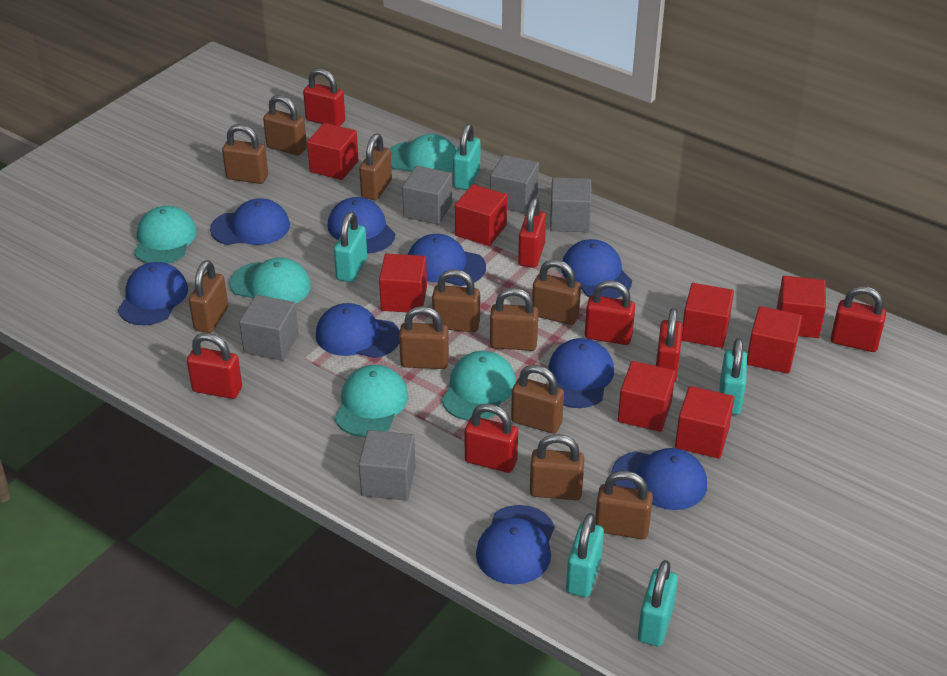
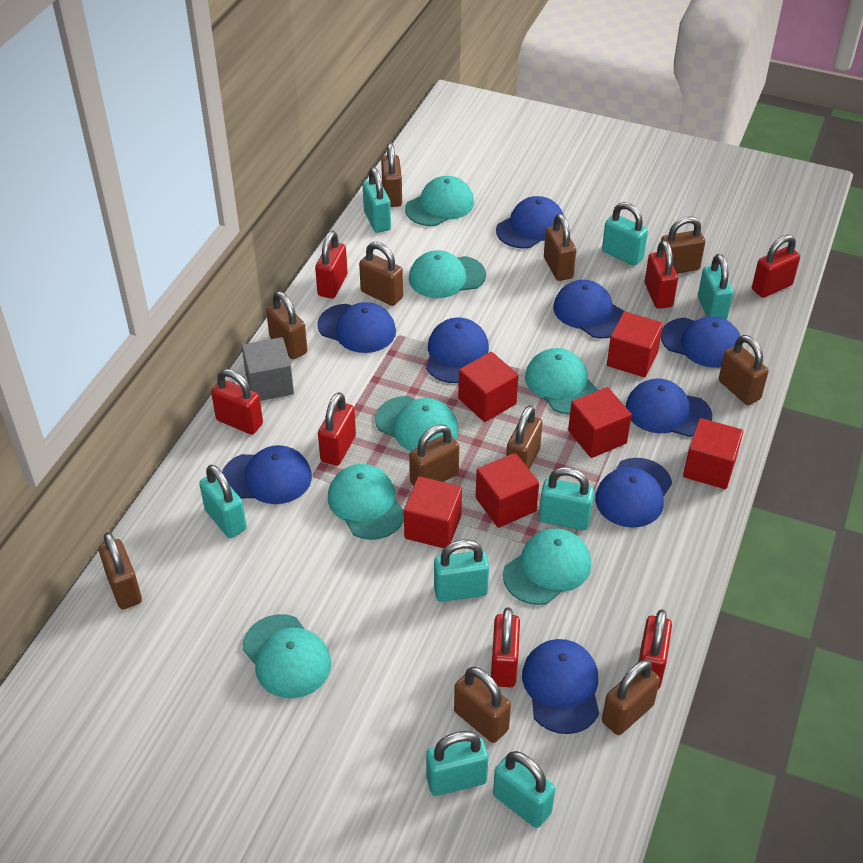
grey cube: [239,295,299,361] [359,430,416,500] [402,166,452,225] [490,155,539,213] [550,177,592,232] = 5 -> [242,337,294,401] = 1
red cube: [307,123,359,180] [379,253,427,312] [455,184,507,246] [618,361,676,432] [675,386,734,459] [682,283,734,348] [747,306,802,374] [777,276,826,338] = 8 -> [404,476,462,548] [458,352,519,422] [476,453,539,528] [568,387,632,458] [607,311,663,377] [683,418,743,489] = 6
turquoise cap: [134,206,197,264] [229,258,311,304] [334,365,408,437] [389,134,456,172] [442,351,516,421] = 5 -> [242,614,331,698] [328,464,404,540] [375,396,458,451] [405,176,474,226] [409,250,486,298] [503,528,591,605] [525,348,598,414] = 7
turquoise padlock: [334,212,367,282] [453,124,480,190] [566,513,604,597] [638,560,678,646] [719,338,747,415] = 5 -> [199,465,247,538] [363,167,391,233] [426,731,489,796] [434,540,489,602] [493,751,555,828] [539,467,594,531] [602,202,648,266] [698,254,733,320] = 8

